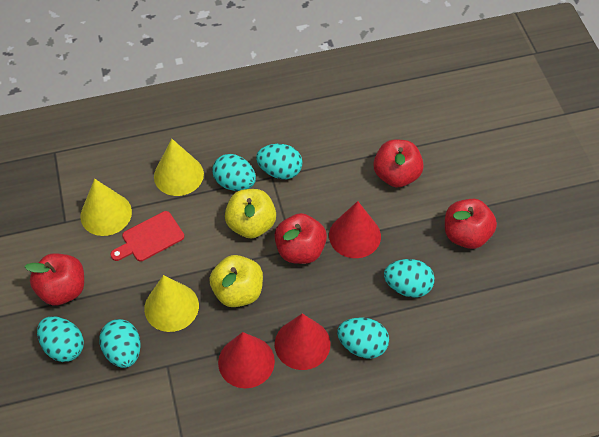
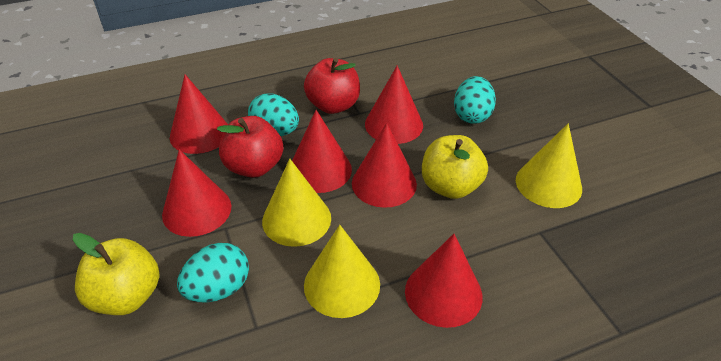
red apple: [25,253,84,306] [274,213,327,264] [374,139,424,188] [445,199,497,249] = 4 -> [217,116,283,178] [304,58,360,114] = 2
red cone: [218,332,275,388] [275,313,330,370] [329,201,381,258] = 3 -> [162,149,231,237] [170,74,228,154] [292,110,352,193] [352,123,417,208] [365,66,423,144] [405,234,483,328] = 6
red cutting board: [110,211,184,261] = 1 -> none = 0
turquoise egg: [37,316,84,362] [99,319,141,368] [212,154,256,191] [256,144,302,179] [337,317,389,359] [384,259,435,298] = 6 -> [177,243,249,303] [248,93,299,136] [454,76,496,124] = 3

